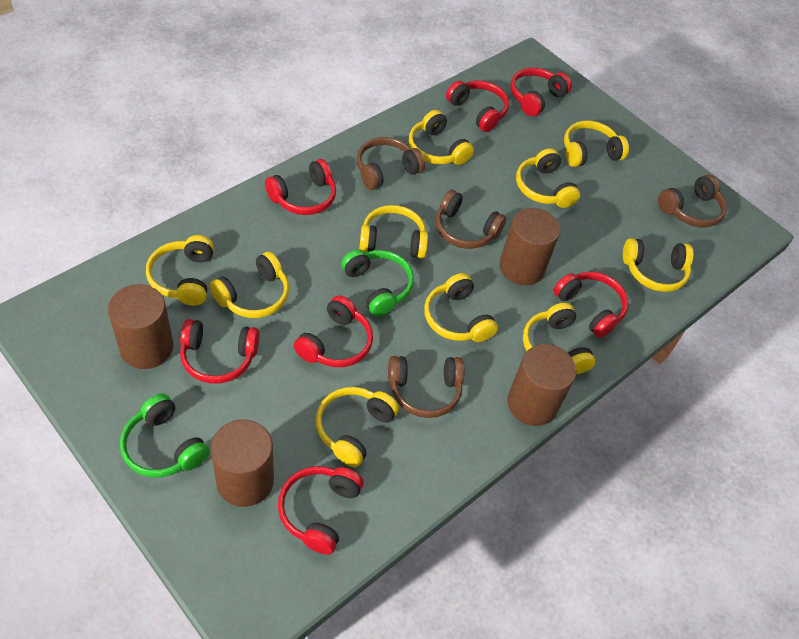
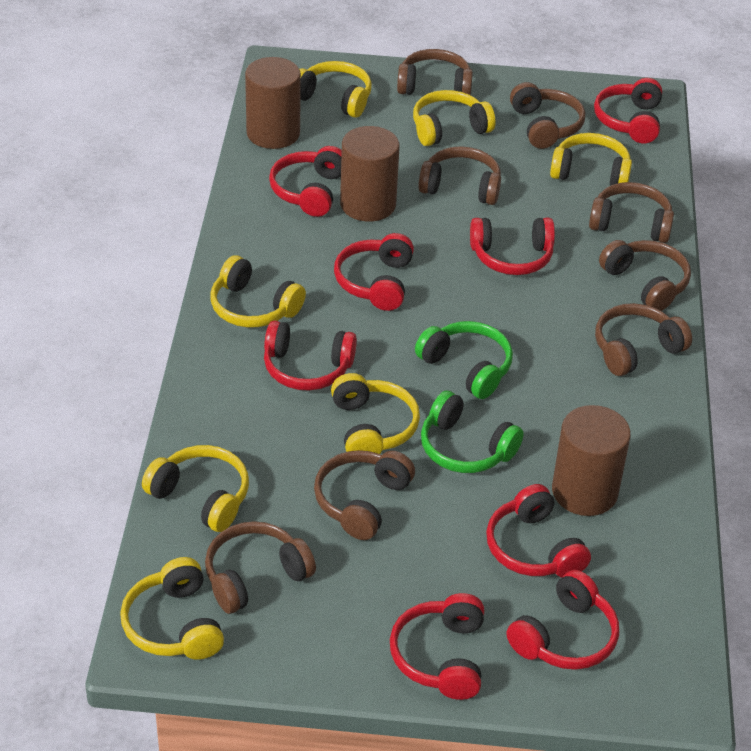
brown cylinder: [108,284,173,369] [211,419,274,507] [499,208,560,285] [508,344,576,426] = 4 -> [245,57,301,149] [340,126,400,222] [552,405,631,516] = 3
brown headphones: [357,137,425,190] [388,356,465,418] [435,190,506,249] [658,175,727,227] = 4 -> [205,521,316,614] [314,450,415,540] [397,49,473,95] [418,146,501,205] [510,82,585,149] [589,182,674,243] [595,303,692,376] [599,240,691,311] = 8
red headphones: [180,319,259,384] [265,159,336,215] [278,466,364,555] [294,295,373,367] [446,81,509,132] [510,68,572,116] [553,271,629,338] = 7 -> [264,320,357,390] [269,146,342,217] [334,233,414,311] [390,593,484,700] [470,218,555,275] [486,484,591,578] [506,570,619,670] [594,78,662,143] = 8
yellow headphones: [146,235,214,306] [210,252,289,318] [316,387,399,467] [359,205,428,258] [408,110,474,165] [424,273,498,342] [516,148,580,208] [523,303,595,374] [564,121,629,167] [623,238,693,292] = 10 -> [120,557,224,660] [142,445,249,532] [211,255,306,328] [300,61,372,118] [331,373,420,454] [413,90,496,146] [550,133,632,186] = 7

